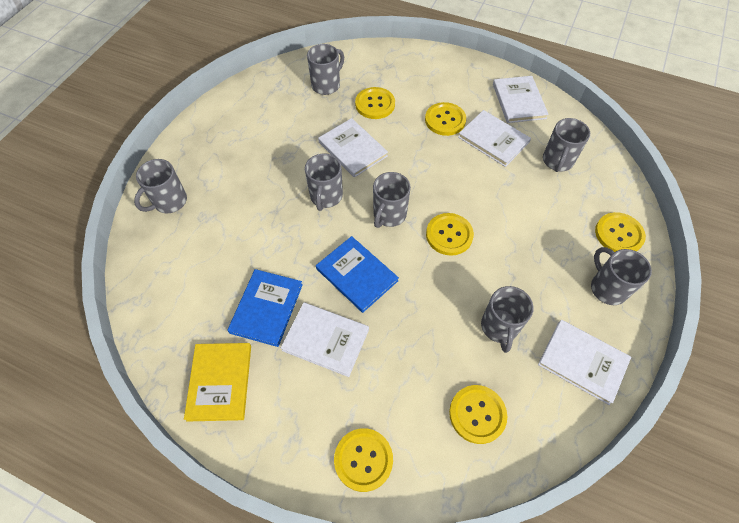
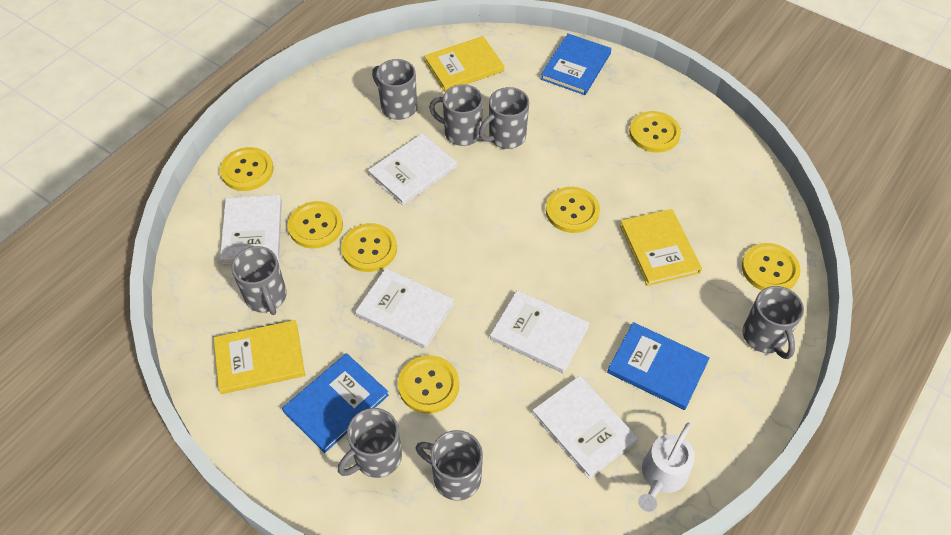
blue book: [227,269,303,347] [316,236,399,313] = 2 -> [282,353,389,453] [541,34,611,95] [607,322,710,410] = 3
white watering can: none = 0 -> [638,423,695,512] = 1
yellow book: [184,343,251,421] = 1 -> [214,320,305,394] [424,36,504,92] [620,209,702,286] = 3
yellow button: [334,428,393,492] [355,87,395,119] [425,102,466,136] [426,213,474,256] [449,385,507,444] [595,212,646,252] = 6 -> [220,147,274,191] [288,201,343,248] [341,223,397,272] [398,355,459,413] [546,187,600,233] [629,111,681,153] [742,243,801,290] = 7

